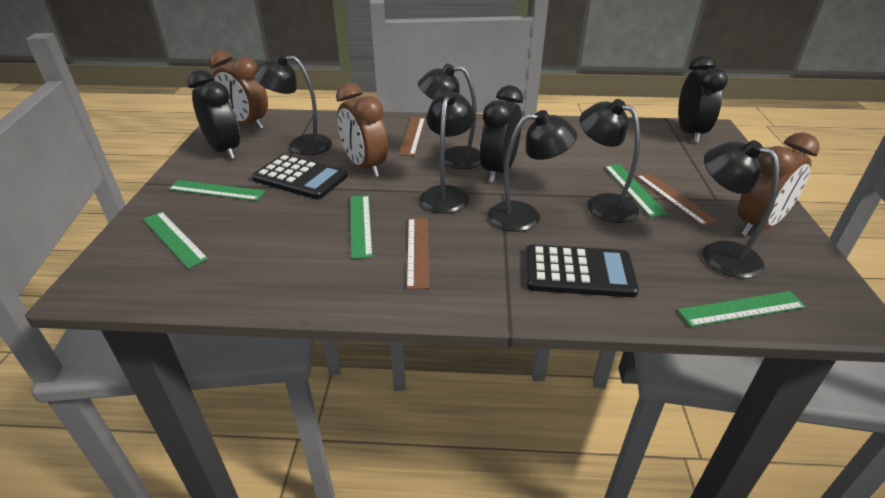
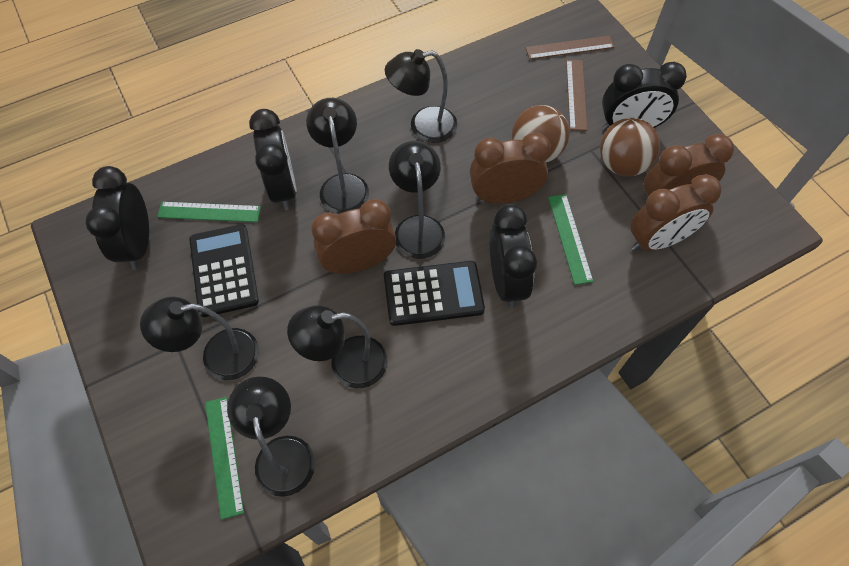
black clock: [187,70,240,160] [480,85,523,183] [678,55,728,143] = 3 -> [85,166,149,270] [249,109,297,210] [490,204,537,308] [602,62,687,131] = 4
brown ball: none = 0 -> [512,105,570,162] [600,118,660,176] = 2
brown clock: [209,50,268,129] [336,83,388,177] [738,132,819,236] = 3 -> [311,199,396,274] [470,132,551,204] [630,174,722,251] [644,134,734,206] = 4
brown ruler: [399,117,425,156] [407,218,430,289] [636,172,719,227] = 3 -> [525,36,615,59] [566,60,588,131] = 2
green ruler: [143,212,208,268] [168,180,266,201] [350,195,373,259] [604,164,668,217] [677,291,806,327] = 5 -> [157,202,261,222] [205,397,244,520] [548,194,594,285] = 3

